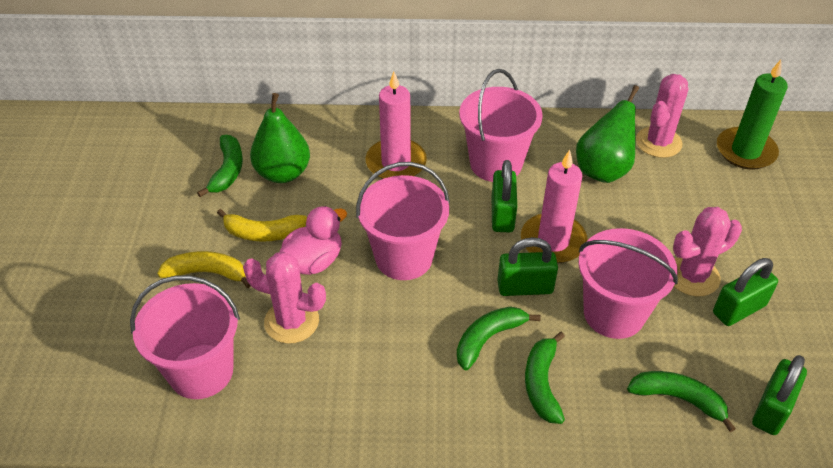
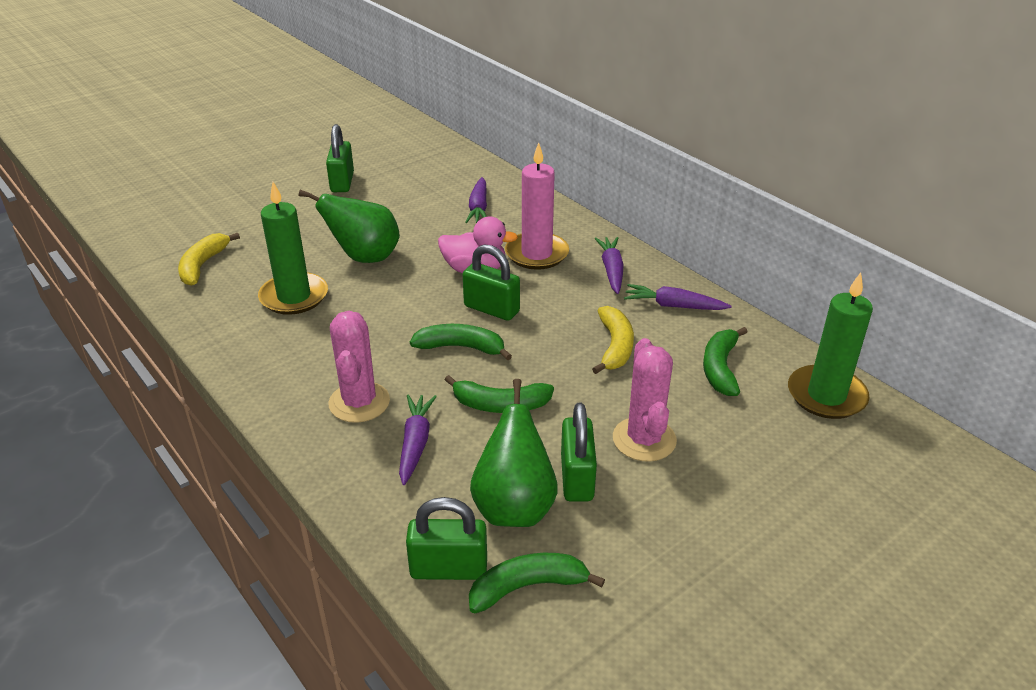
green candle: [717,60,788,170] = 1 -> [258,182,328,315] [788,272,873,419] = 2
pink bucket: [130,275,240,399] [356,162,450,280] [459,69,543,182] [579,228,678,339] = 4 -> none = 0
pink cactus: [243,252,326,344] [636,74,689,158] [673,207,742,297] = 3 -> [329,311,390,423] [613,338,677,462] = 2
pink candle: [366,72,427,179] [521,150,588,263] = 2 -> [505,142,569,270] = 1
purple carrot: none = 0 -> [399,394,437,485] [465,177,487,223] [594,237,624,294] [624,284,731,310] = 4

